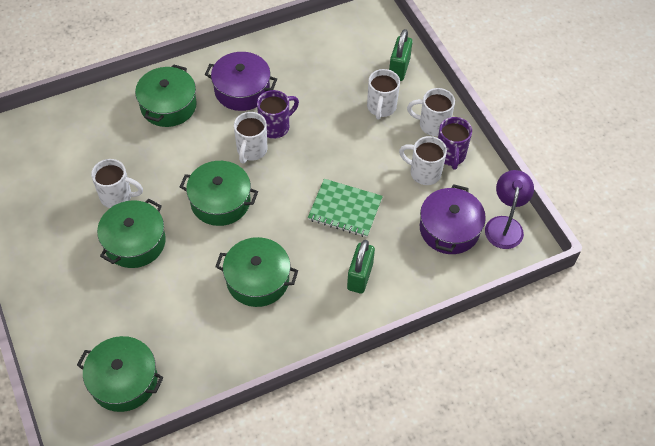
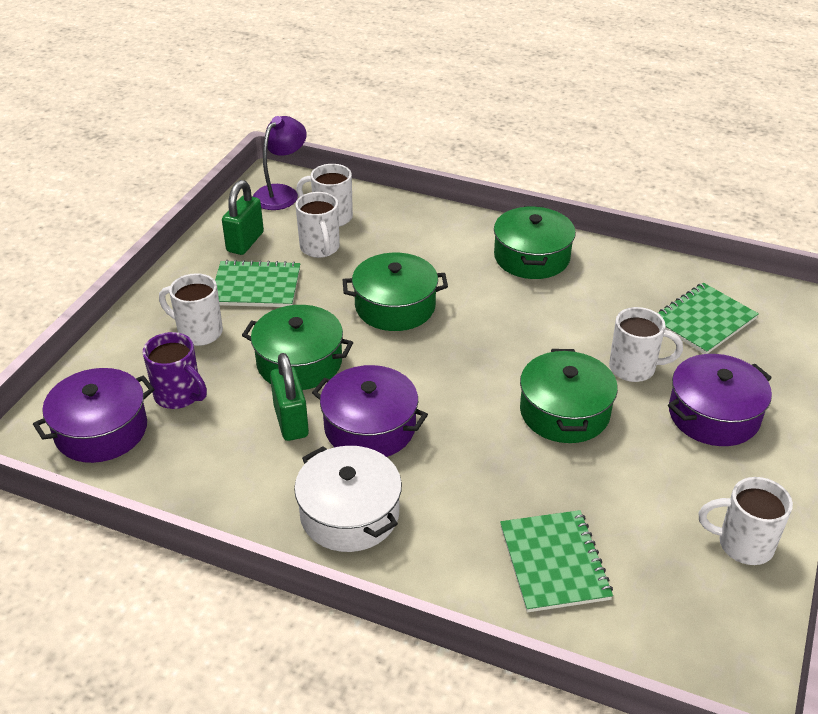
green notebook: [308,179,383,237] = 1 -> [215,260,300,307] [500,510,613,612] [658,283,759,354] = 3
green pot: [77,336,164,412] [97,199,166,268] [135,64,197,127] [180,161,258,226] [215,237,298,307] = 5 -> [242,305,353,390] [343,253,448,331] [494,206,576,279] [520,349,618,443] = 4
purple mug: [257,90,299,139] [438,117,472,170] = 2 -> [142,332,207,409] = 1
purple pot: [205,52,277,111] [420,184,486,254] = 2 -> [33,368,155,463] [312,365,428,457] [668,354,772,446] = 3
white pot: none = 0 -> [294,446,402,552] = 1

